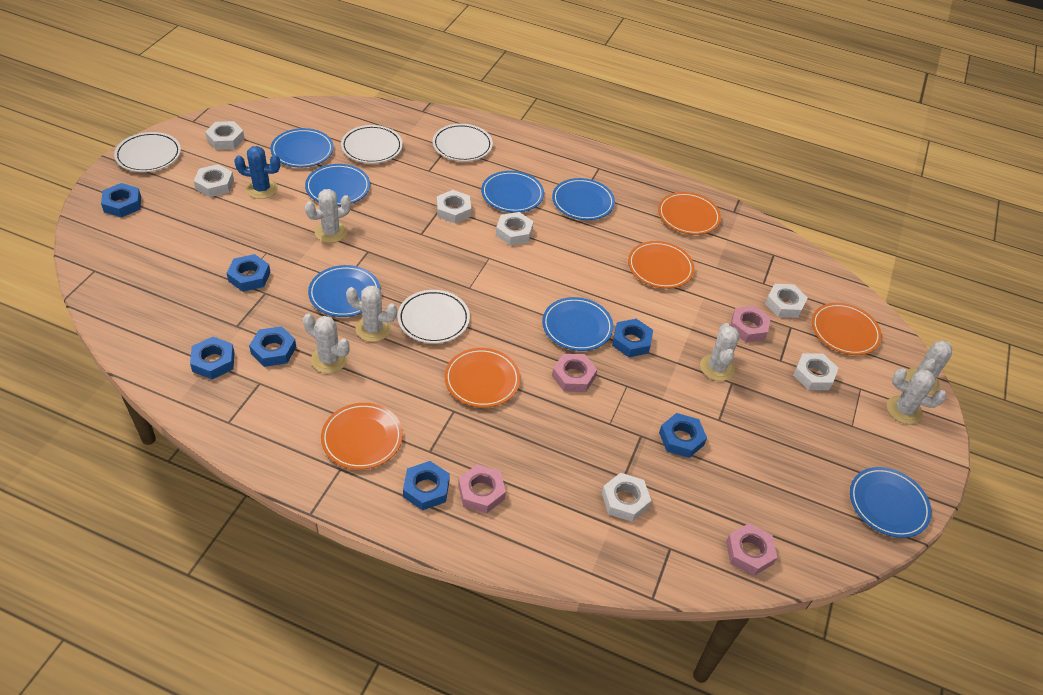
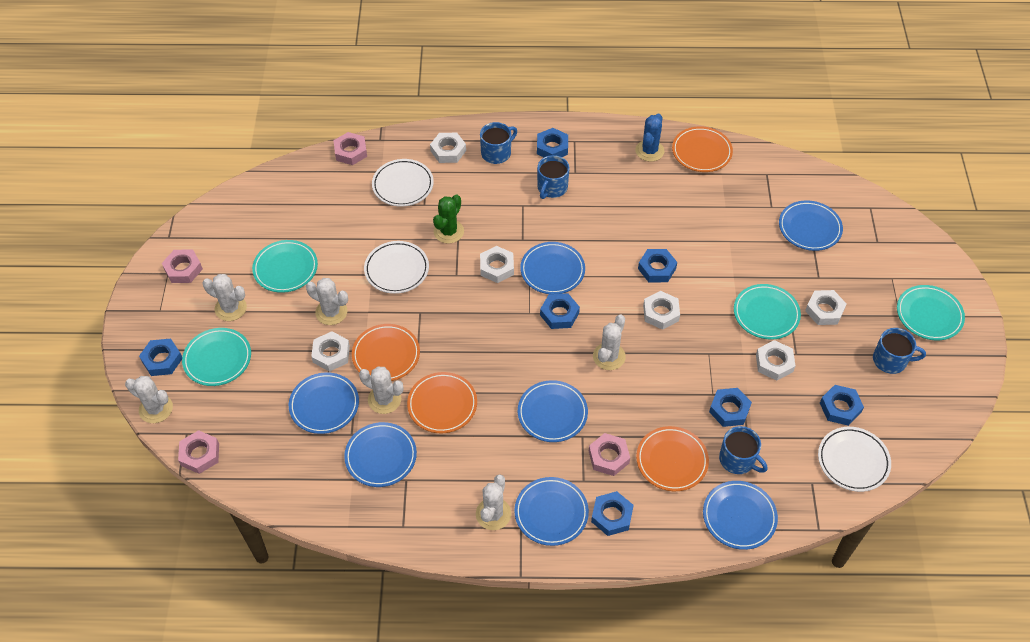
blue mug: none = 0 -> [480,122,517,164] [537,155,570,199] [719,426,768,474] [873,328,926,374] = 4
green cactus: none = 0 -> [433,194,464,244] = 1
orange plate: [321,403,403,470] [445,348,520,408] [628,241,695,289] [658,192,721,235] [812,303,882,355] = 5 -> [352,324,420,381] [407,372,477,433] [636,426,709,491] [672,126,733,172] = 4
turquoise plate: none = 0 -> [182,328,251,386] [252,240,318,293] [734,284,801,340] [897,285,965,340] = 4
white nut: [194,164,234,197] [205,121,245,150] [437,190,471,223] [496,212,534,245] [602,473,651,522] [765,284,808,318] [793,353,838,390] = 7 -> [311,331,350,372] [430,133,466,163] [480,246,514,283] [643,291,680,330] [756,340,795,381] [805,290,847,325] = 6
white plate: [114,132,181,172] [341,125,403,164] [398,290,470,344] [433,124,493,162] = 4 -> [364,241,429,294] [372,159,434,207] [818,427,891,492] = 3

